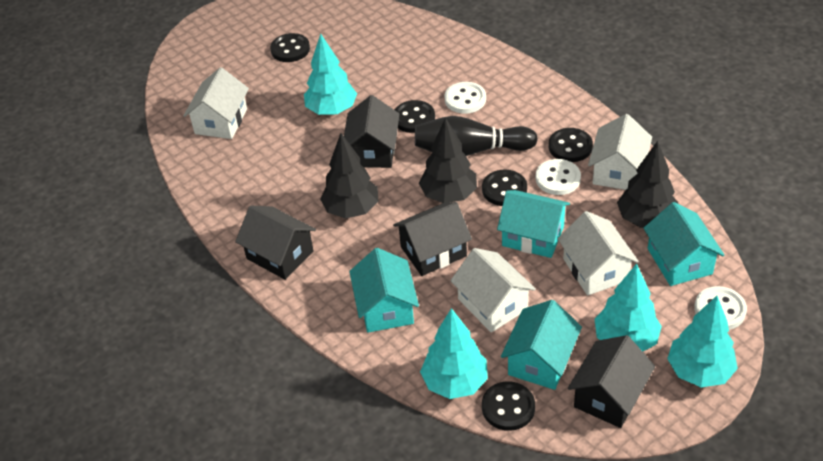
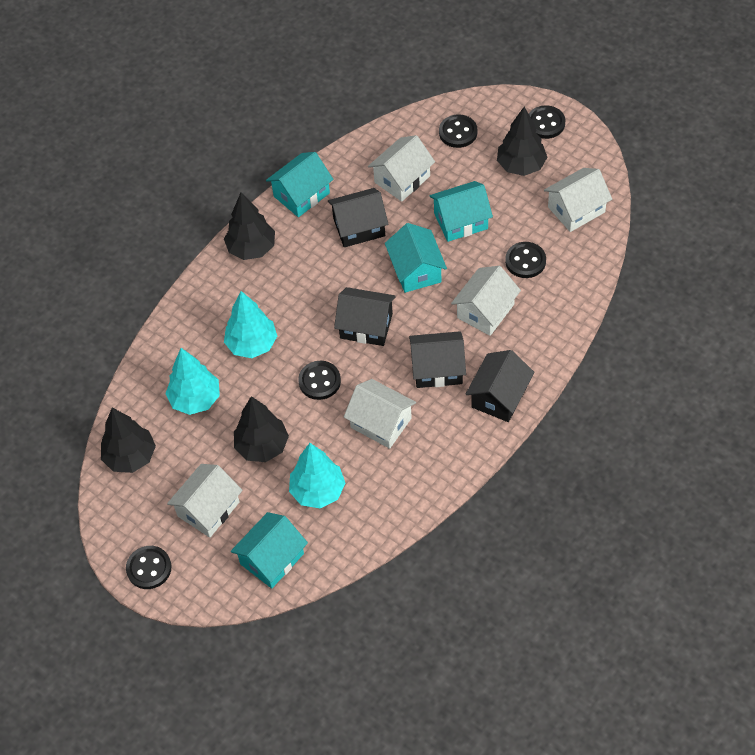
black bowling pin: [415,116,538,156] = 1 -> none = 0
black tree: [320,133,378,219] [419,117,477,203] [617,141,678,228] = 3 -> [101,408,156,473] [224,192,275,260] [234,396,289,462] [497,107,547,176] = 4
turquoise tree: [304,34,357,115] [420,308,488,399] [594,264,662,351] [667,296,738,387] = 4 -> [165,348,220,415] [224,291,277,358] [289,443,345,509] = 3
white button: [444,82,486,114] [536,159,581,195] [694,286,747,330] = 3 -> none = 0
white house: [183,67,249,139] [450,248,536,332] [558,211,639,295] [588,114,652,190] = 4 -> [167,464,243,538] [344,379,416,449] [368,135,435,202] [451,266,521,336] [544,168,612,232] = 5

